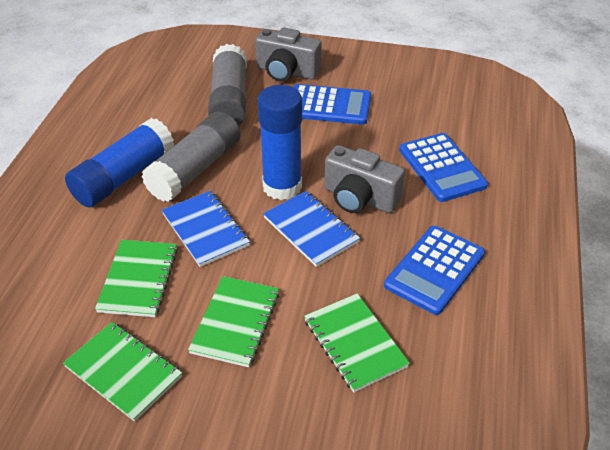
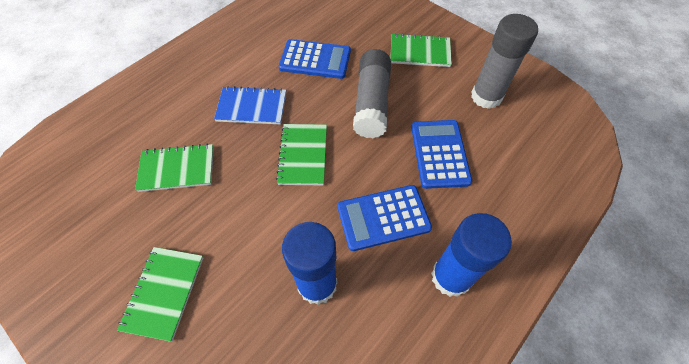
blue notebook: [162,191,250,267] [263,191,360,267] = 2 -> [214,86,286,125] = 1
grey camera: [255,27,322,81] [324,145,405,213] = 2 -> none = 0

